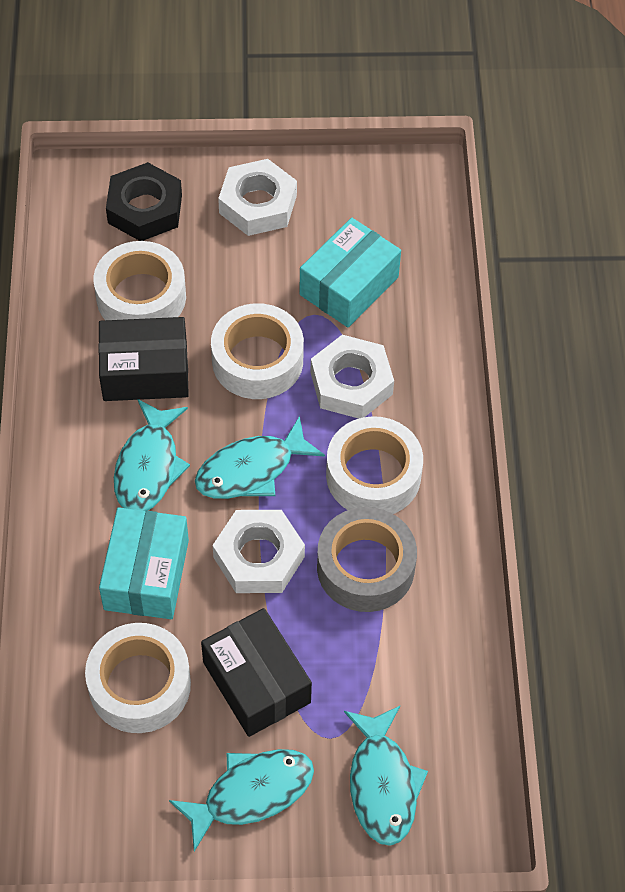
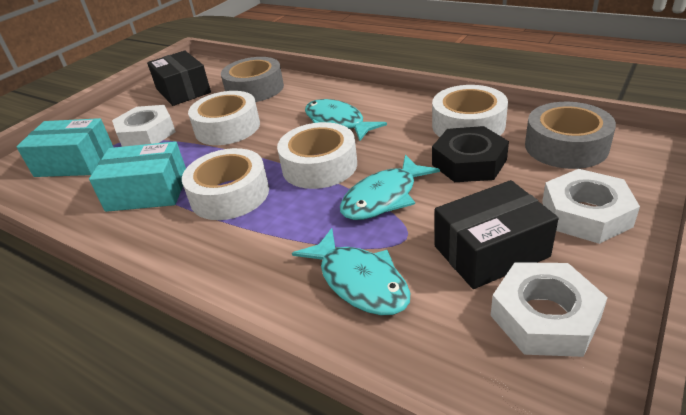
grey tape: [317,507,417,612] = 1 -> [221,57,284,102] [525,102,616,169] = 2
turquoise fish: [114,399,190,511] [169,749,314,852] [195,416,325,499] [344,706,428,846] = 4 -> [292,228,410,315] [305,99,387,141] [340,155,440,220] = 3

